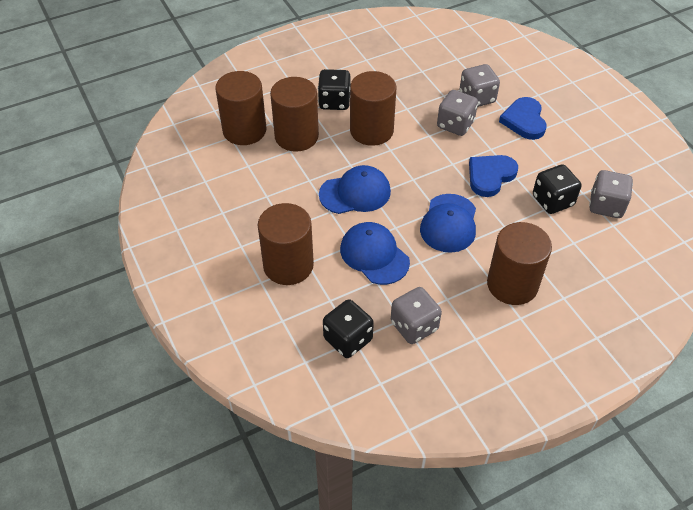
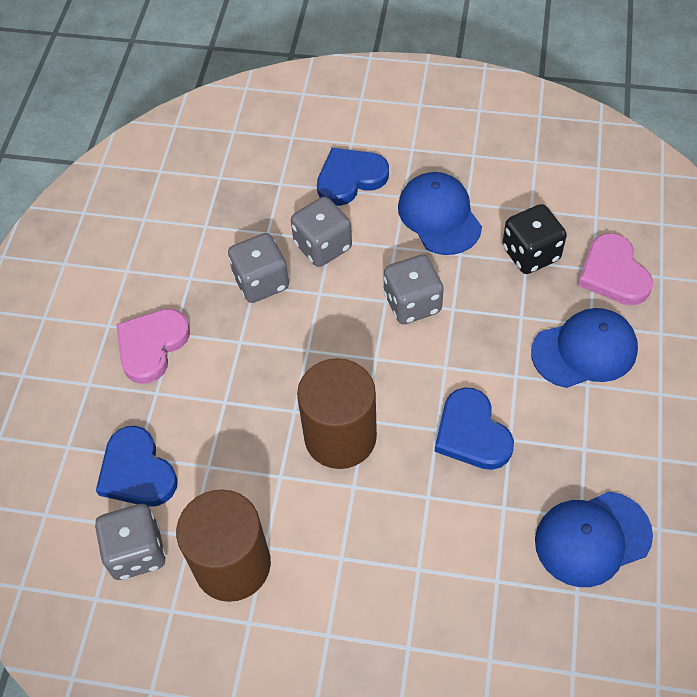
black dice: [318,69,350,110] [323,299,374,358] [533,164,581,214] = 3 -> [502,204,567,274] = 1
blue heart: [469,155,518,197] [499,97,547,140] = 2 -> [96,426,178,507] [317,148,389,206] [434,387,514,470] = 3
brown cylinder: [215,71,267,145] [258,203,314,285] [270,77,319,152] [350,71,396,146] [487,222,552,305] = 5 -> [176,489,271,602] [297,358,377,469] = 2
pink heart: none = 0 -> [116,309,190,384] [578,233,653,305] = 2

